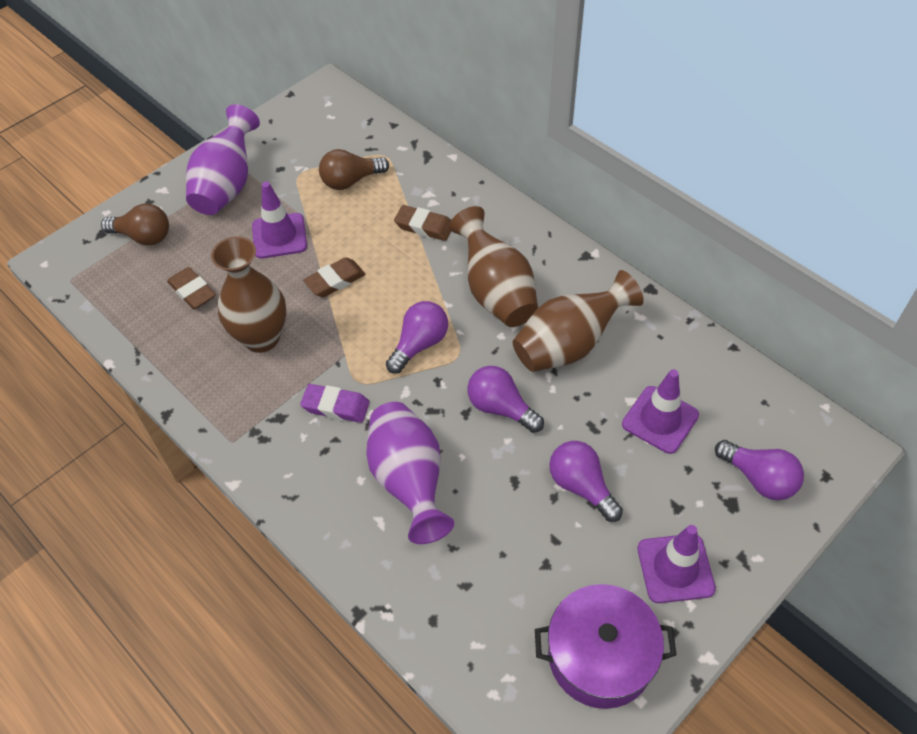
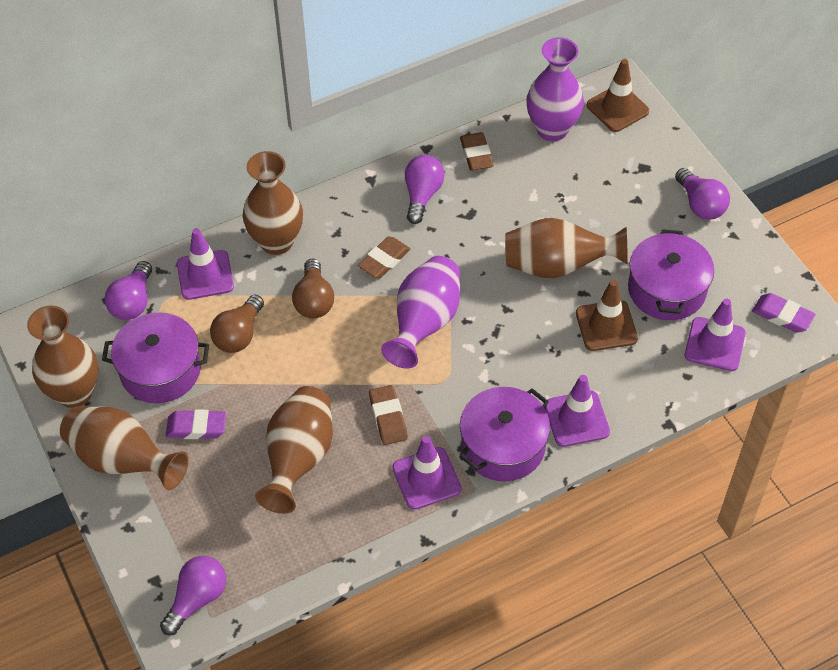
brown traffic cone: none = 0 -> [576,280,638,351] [587,59,649,132] = 2
brown vase: [211,236,286,353] [449,206,538,327] [512,270,644,372] = 3 -> [27,305,98,408] [60,407,189,490] [243,151,303,255] [255,386,333,514] [505,218,628,278] = 5
purple eraser: [300,384,370,423] = 1 -> [166,409,226,439] [752,293,816,332] = 2
purple pot: [535,584,677,709] = 1 -> [102,313,209,403] [459,387,550,481] [628,229,714,320] = 3
purple traffic cone: [252,182,307,259] [622,369,699,454] [637,525,716,603] = 3 -> [177,228,234,300] [392,436,461,510] [545,375,610,447] [685,299,746,371] = 4

